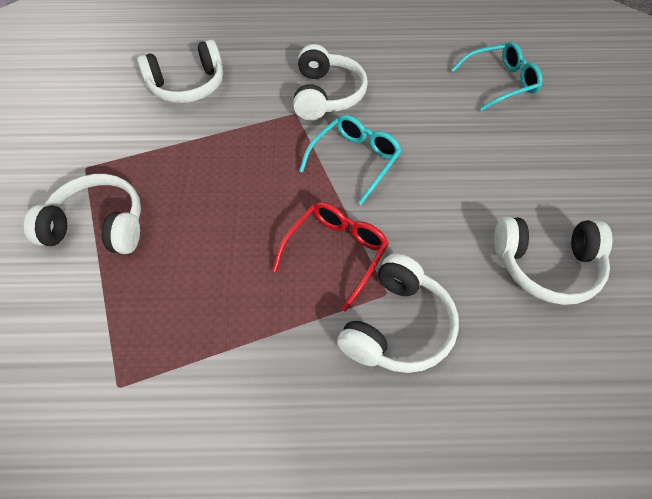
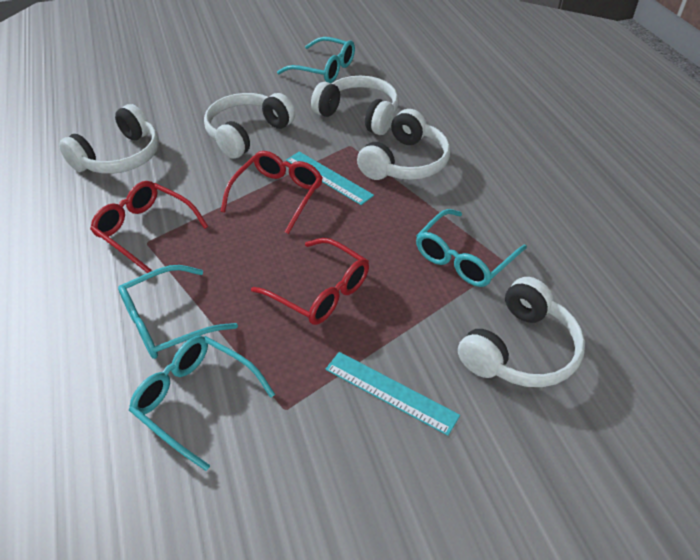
red glasses: [272,202,389,311] = 1 -> [90,181,208,273] [220,151,323,234] [251,238,369,325] = 3
turquoise glasses: [299,115,402,205] [451,42,543,111] = 2 -> [118,265,238,359] [129,336,275,471] [277,37,355,83] [416,209,527,287] = 4
turquoise ruler: none = 0 -> [286,152,374,205] [325,352,460,436] = 2

